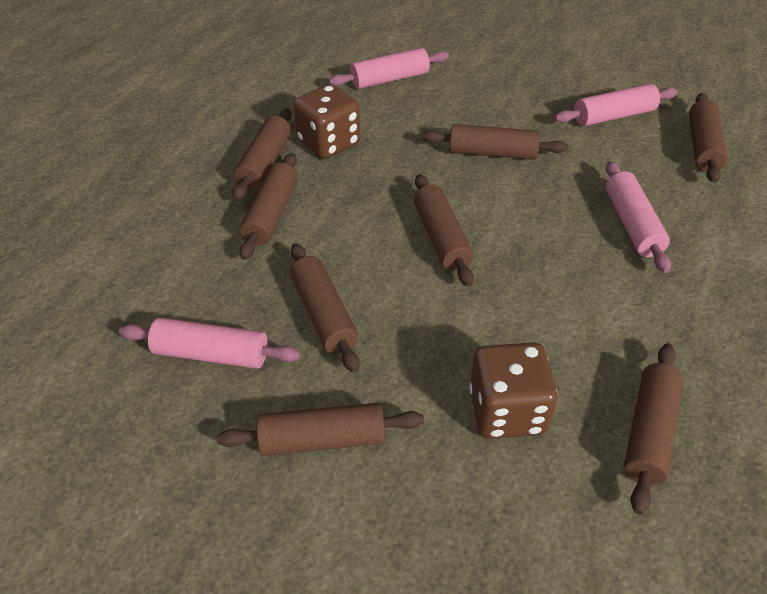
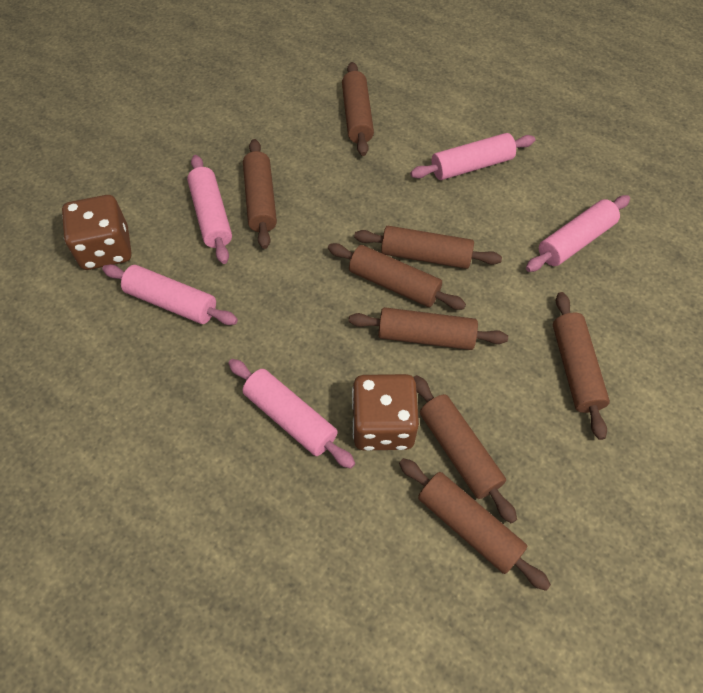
pink rolling pin: [119,318,300,369] [329,48,449,89] [554,84,678,126] [605,161,671,273] = 4 -> [102,264,238,325] [187,155,232,264] [228,359,355,469] [410,133,535,180] [526,195,630,272] = 5

